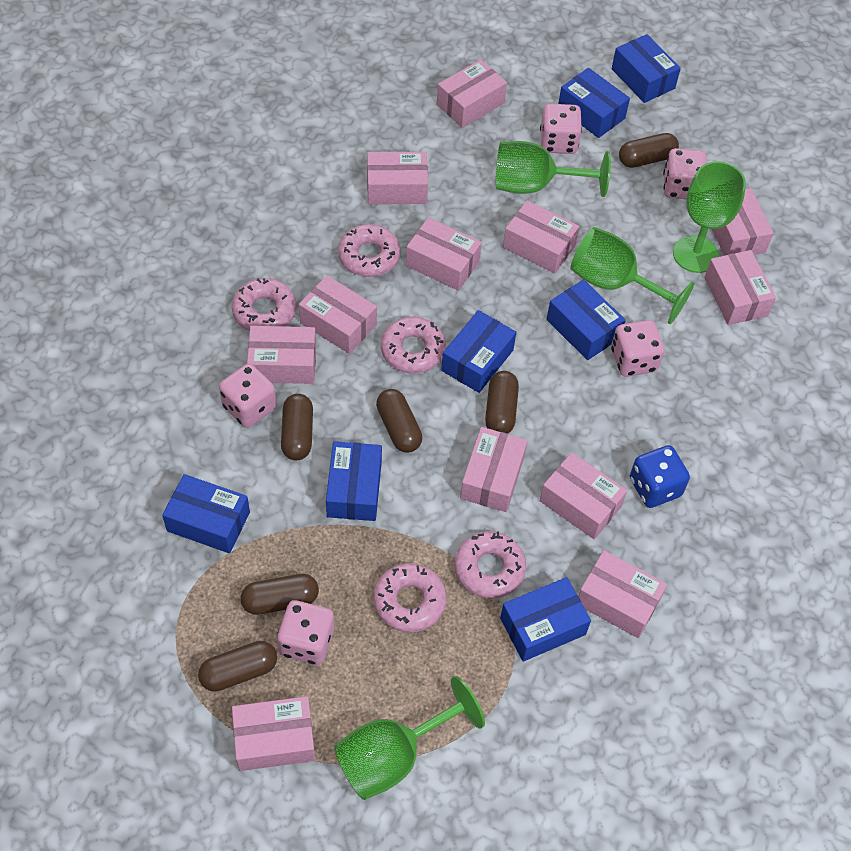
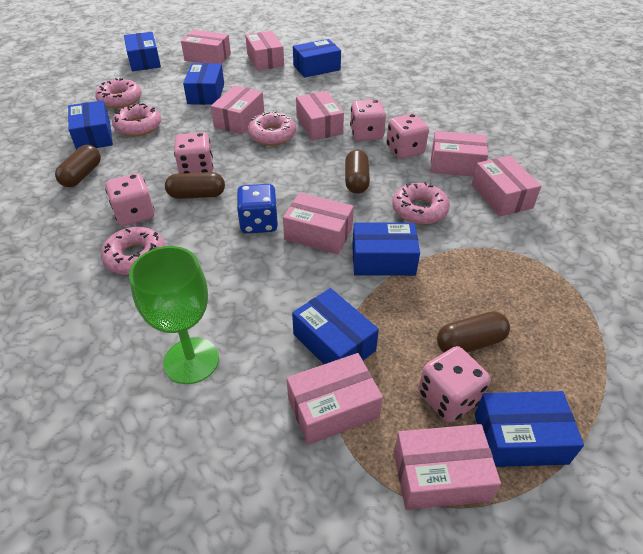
brown capsule: [198,641,277,692] [241,574,319,615] [281,394,313,460] [376,389,422,453] [485,371,519,434] [619,133,679,168] = 6 -> [55,145,101,187] [165,172,225,199] [345,149,370,194] [437,311,510,352] = 4
green goblet: [334,676,485,800] [496,141,611,197] [570,227,695,324] [673,161,746,273] = 4 -> [129,246,219,384] = 1
pink box: [232,696,315,771] [247,326,316,384] [299,276,377,354] [367,152,428,204] [406,217,482,291] [437,60,507,128] [460,427,528,512] [503,200,580,274] [540,452,627,539] [579,550,667,638] [704,250,776,325] [712,188,774,256] = 12 -> [181,30,231,64] [211,85,264,134] [245,31,284,71] [283,193,354,254] [287,353,383,445] [296,91,344,141] [394,424,501,510] [431,131,488,177] [472,156,541,216] = 9

